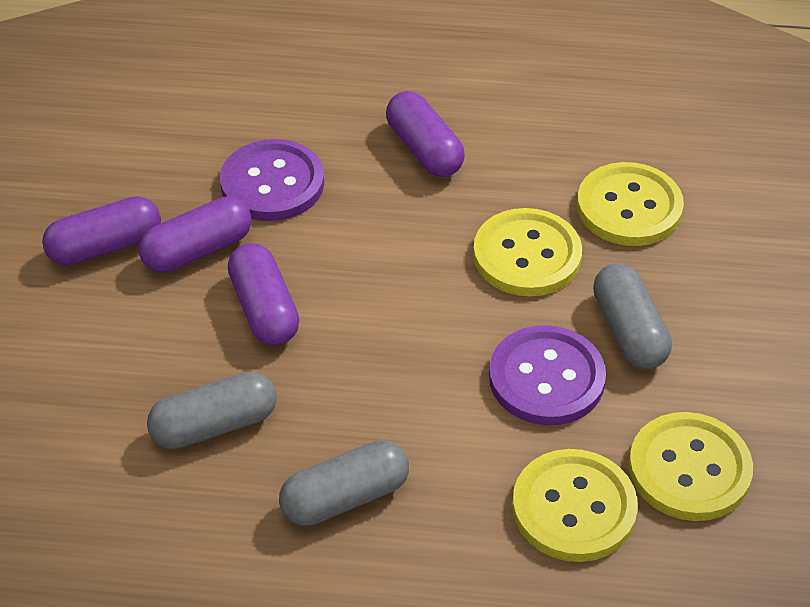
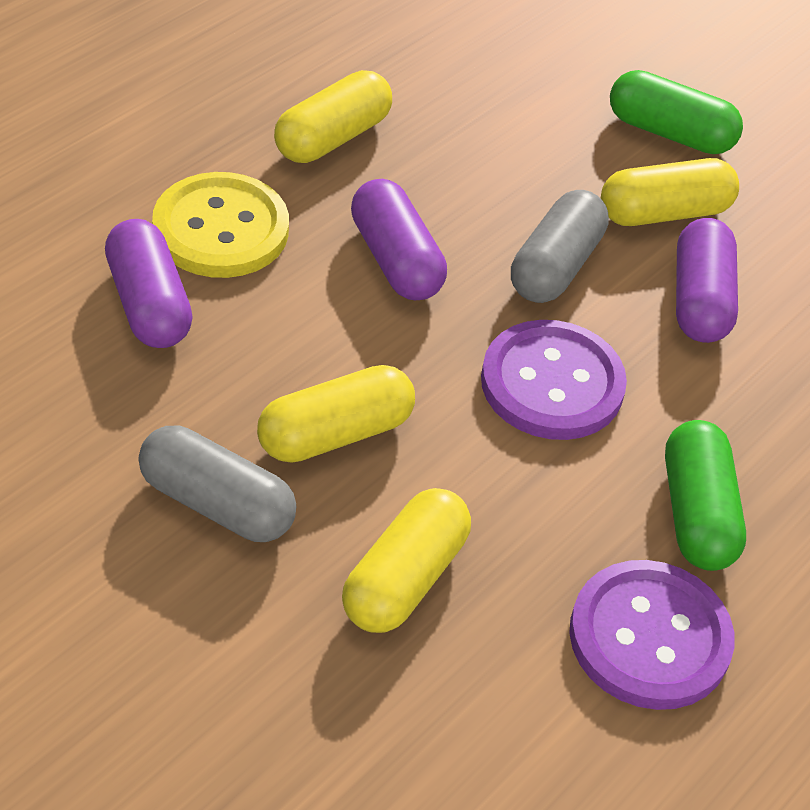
green capsule: none = 0 -> [610,70,743,154] [665,420,746,571] = 2
grey capsule: [147,371,277,449] [279,440,409,526] [593,263,672,369] = 3 -> [138,426,297,542] [511,190,609,303] = 2
purple capsule: [42,196,161,265] [139,196,251,273] [228,243,299,345] [386,91,465,177] = 4 -> [105,219,193,348] [351,179,447,300] [676,218,738,343] = 3
yellow button: [473,208,582,297] [512,449,638,562] [577,162,684,246] [629,412,753,521] = 4 -> [152,172,289,278] = 1
yellow capsule: none = 0 -> [257,365,415,463] [274,70,392,163] [342,488,471,633] [601,158,739,226] = 4

